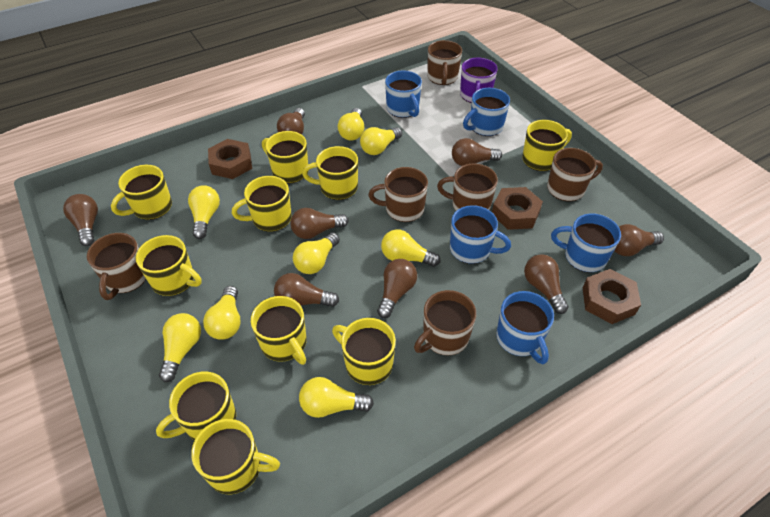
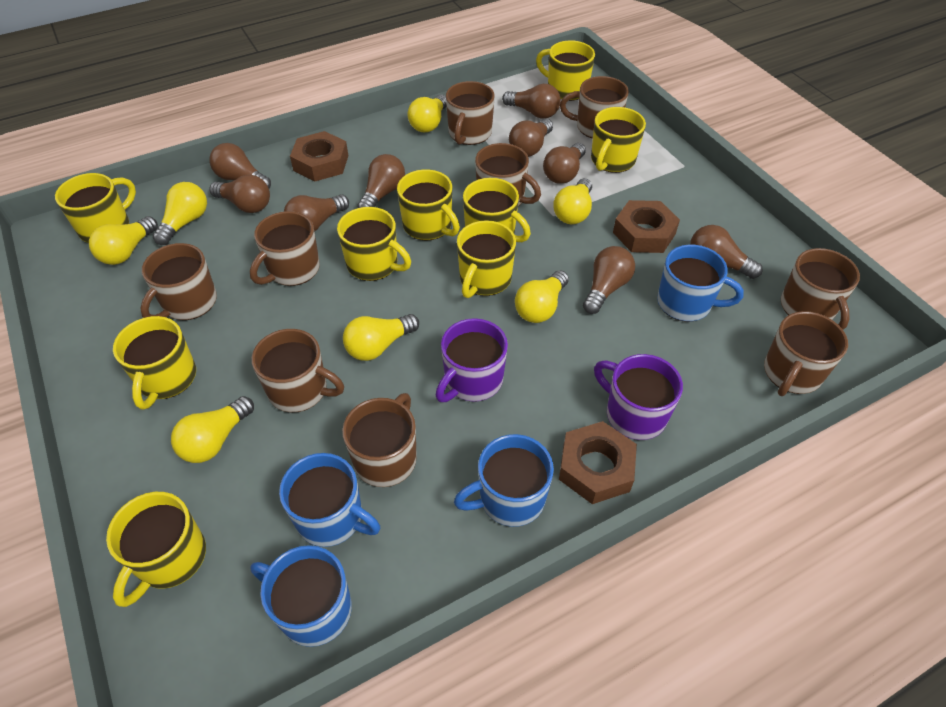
blue mug: [385,70,422,118] [450,205,511,264] [463,88,510,136] [496,291,554,364] [551,213,621,272] = 5 -> [251,545,352,647] [279,453,380,547] [454,434,554,527] [657,245,744,322] = 4
brown light bulb: [63,194,98,246] [274,273,339,307] [277,108,305,135] [290,208,349,239] [377,259,417,318] [452,138,502,166] [524,254,569,314] [614,224,664,256] = 8 -> [209,143,271,189] [209,175,270,213] [284,194,349,231] [357,154,405,208] [502,83,561,119] [509,119,553,157] [543,143,586,184] [583,246,635,314] [690,225,763,279] = 9
brown mug: [87,233,146,300] [368,167,428,222] [414,290,476,355] [427,40,462,85] [437,163,498,211] [547,148,603,202] = 6 -> [140,243,217,320] [250,211,320,286] [252,329,344,412] [342,393,417,487] [446,81,495,145] [475,143,541,206] [560,76,629,139] [764,311,848,396] [781,248,860,330] = 9
purple mug: [460,58,498,103] = 1 -> [436,318,508,402] [594,354,683,440] = 2
yellow light bulb: [159,313,201,382] [188,185,220,239] [203,286,241,340] [293,232,340,274] [299,377,374,418] [338,108,364,140] [360,127,402,155] [381,229,440,267] = 8 -> [89,216,158,265] [153,182,207,245] [171,396,254,463] [343,314,419,361] [407,95,447,132] [515,270,569,323] [553,178,592,224] = 7
yellow mug: [111,165,172,220] [136,235,202,296] [156,372,236,440] [191,419,280,494] [232,176,292,232] [251,296,307,365] [262,131,308,183] [302,146,358,200] [332,318,396,385] [522,120,572,171] = 10 -> [55,173,136,243] [106,492,206,607] [113,316,196,410] [337,207,411,281] [397,169,460,241] [457,220,516,298] [463,178,531,242] [536,40,595,101] [591,107,646,173] = 9

